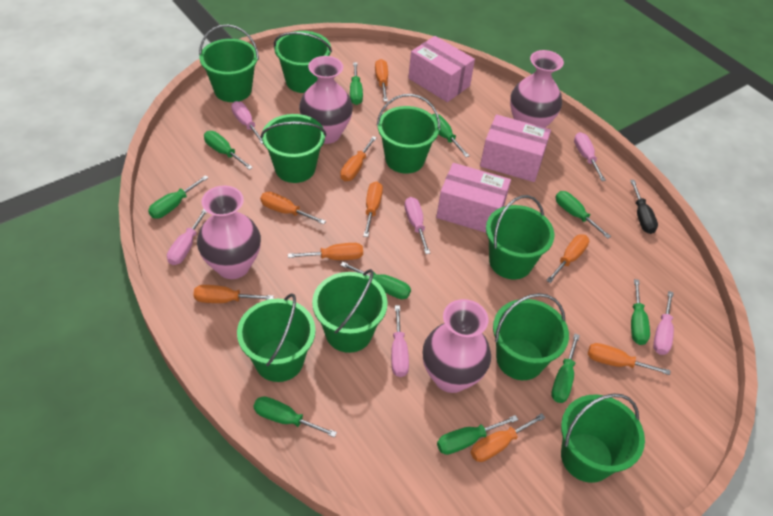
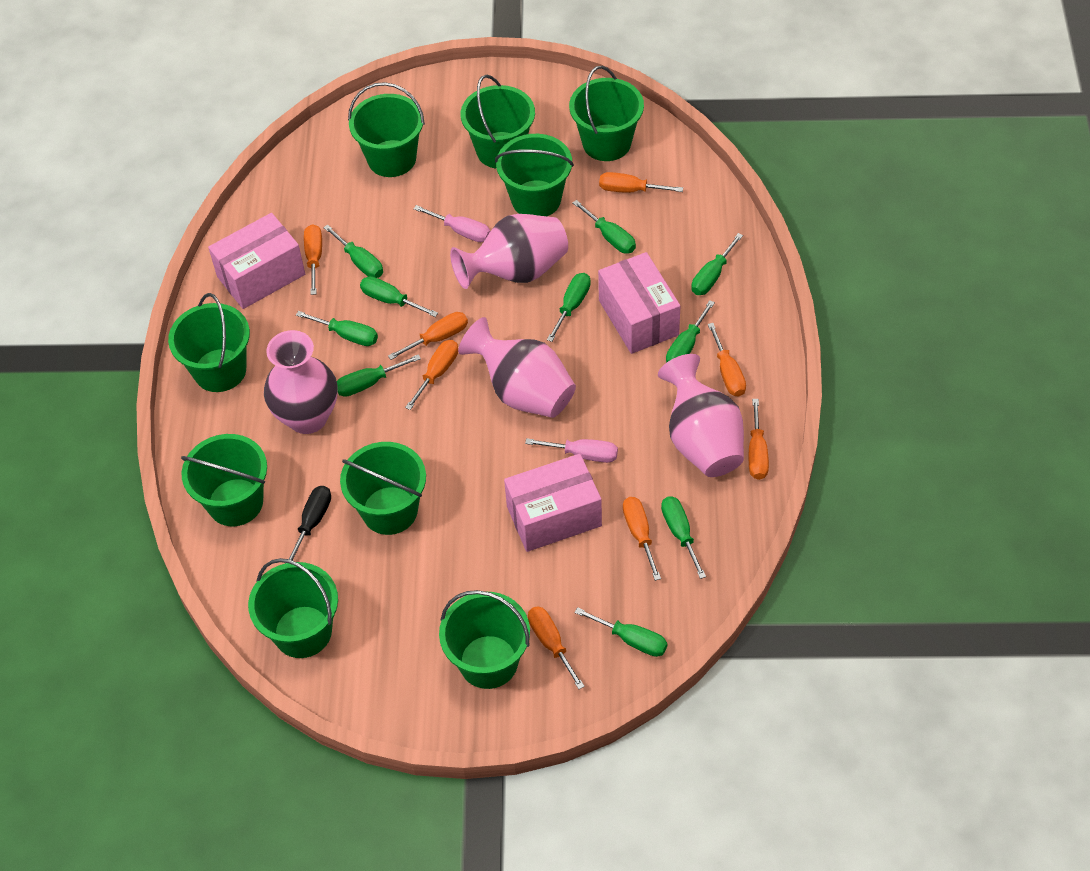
orange screwdriver: [193,285,274,303] [260,192,326,224] [288,243,363,260] [340,136,377,181] [363,182,383,237] [375,59,388,102] [470,413,545,462] [546,234,589,283] [588,343,671,375] = 9 -> [304,224,322,295] [388,312,468,360] [405,340,458,410] [528,606,585,689] [599,172,683,193] [623,497,661,581] [708,323,746,397] [749,399,769,480] = 8
pink screwdriver: [167,209,207,265] [231,101,263,144] [391,305,409,377] [405,197,430,254] [574,132,606,181] [653,291,674,355] = 6 -> [414,205,490,242] [525,438,618,463] = 2

